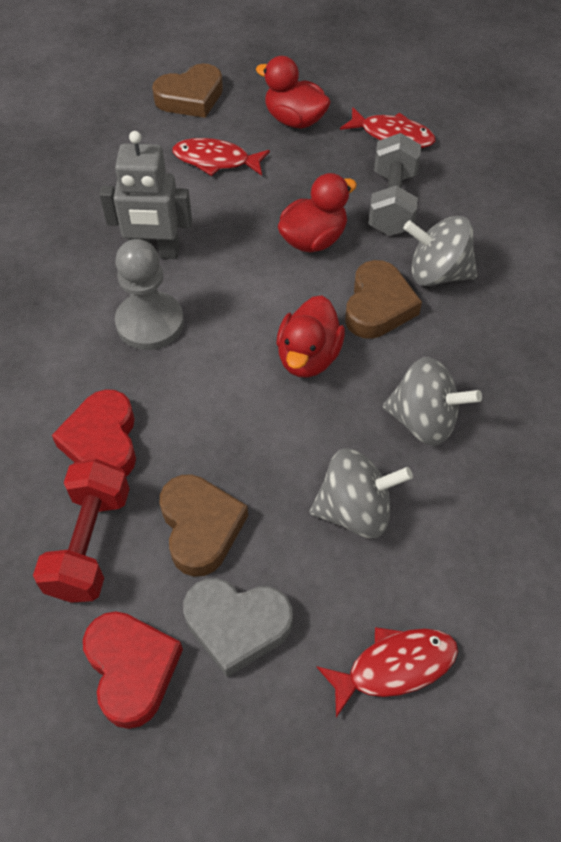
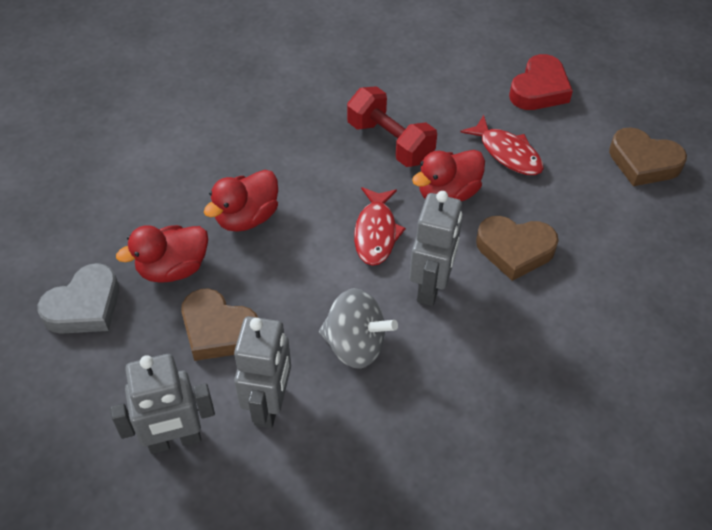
grey dumbbell: [368,133,421,236] = 1 -> none = 0
grey pawn: [115,239,184,350] = 1 -> none = 0
grey robot: [99,131,192,259] = 1 -> [110,354,215,454] [234,316,291,428] [409,191,462,306] = 3
grey spinning top: [310,448,413,538] [383,357,482,446] [403,216,478,286] = 3 -> [319,288,398,369] = 1
red fish: [172,138,270,176] [316,627,458,718] [340,107,435,148] = 3 -> [354,187,406,266] [460,115,544,175] = 2
red heart: [52,389,136,476] [83,611,183,729] = 2 -> [509,54,573,110] = 1

